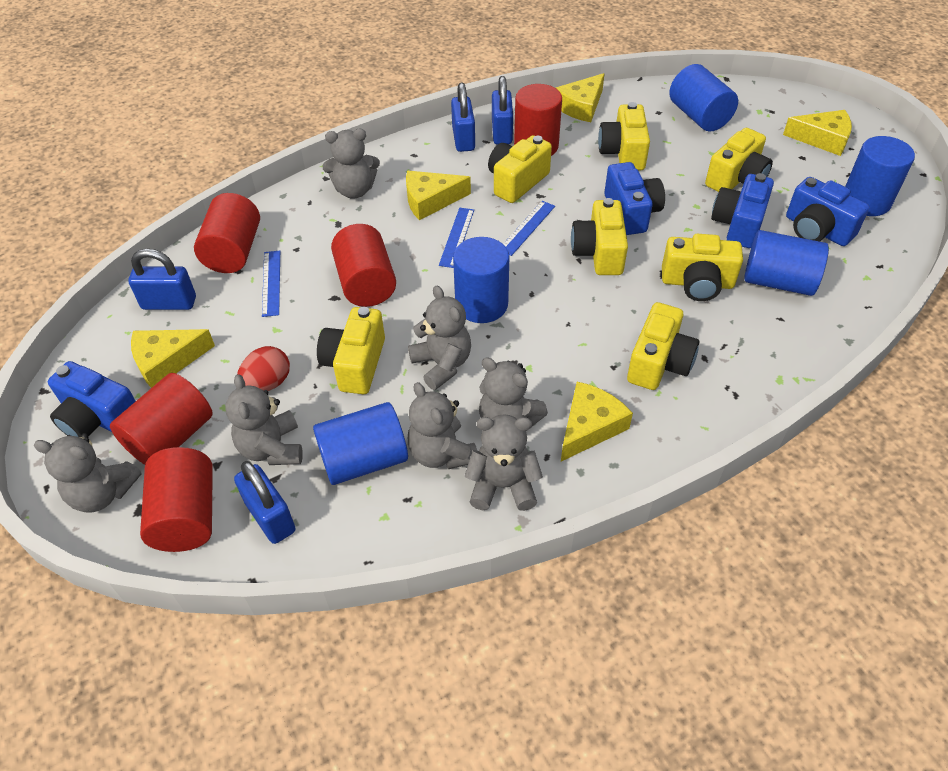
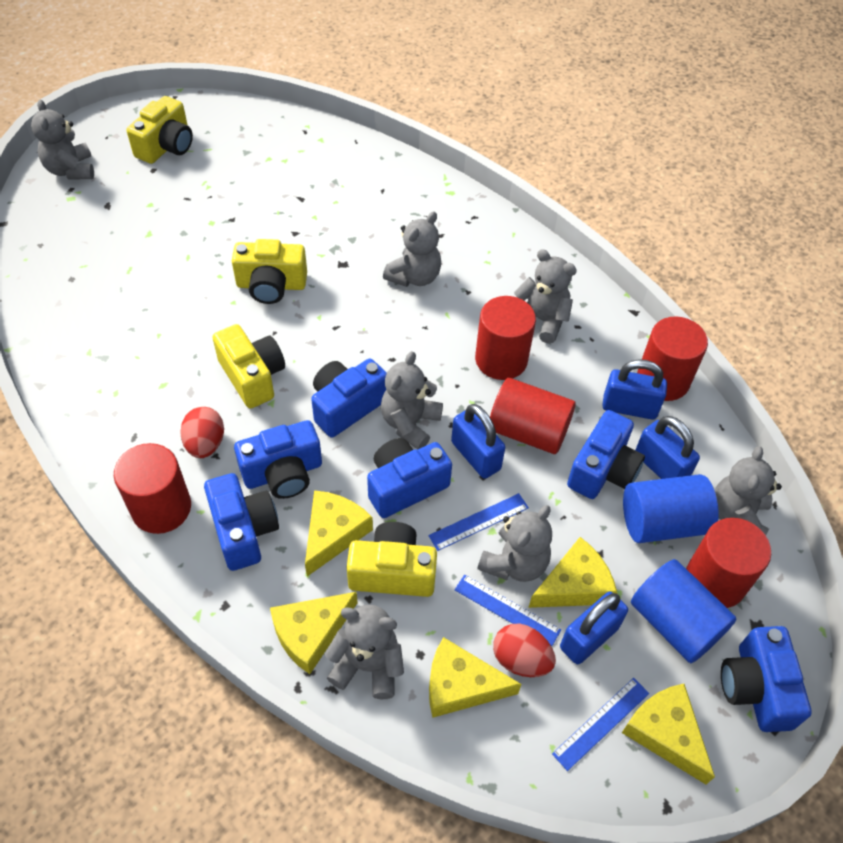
blue camera: [48,361,136,437] [604,162,665,235] [711,173,774,248] [786,177,869,246] = 4 -> [204,473,279,571] [234,420,322,499] [311,359,387,437] [367,438,452,518] [567,410,645,499] [721,626,812,732] = 6
blue cylinder: [313,402,408,485] [453,237,509,323] [669,64,738,132] [744,230,829,296] [845,136,915,216] = 5 -> [623,474,719,543] [631,559,736,663] = 2
red egg: [237,346,290,391] = 1 -> [180,407,224,458] [493,624,556,677] = 2
yellow camera: [317,307,385,394] [488,135,552,203] [571,198,628,275] [598,102,650,170] [627,302,699,390] [662,234,743,301] [705,128,773,192] = 7 -> [126,96,193,164] [212,324,285,409] [232,239,307,304] [347,522,437,597] = 4

